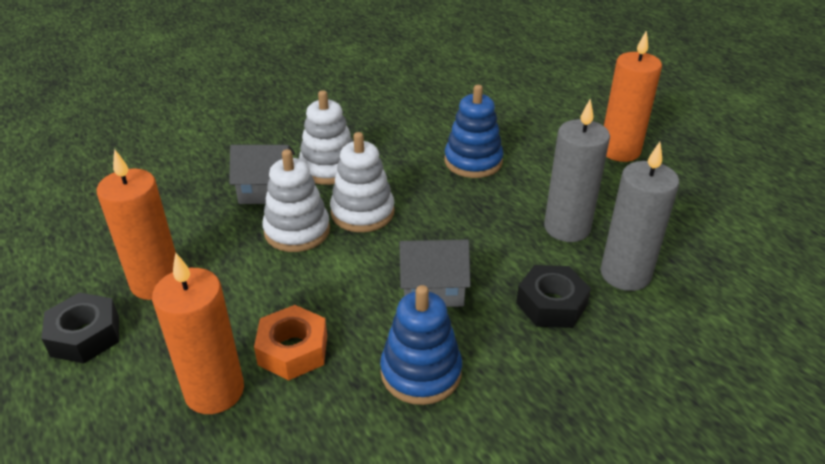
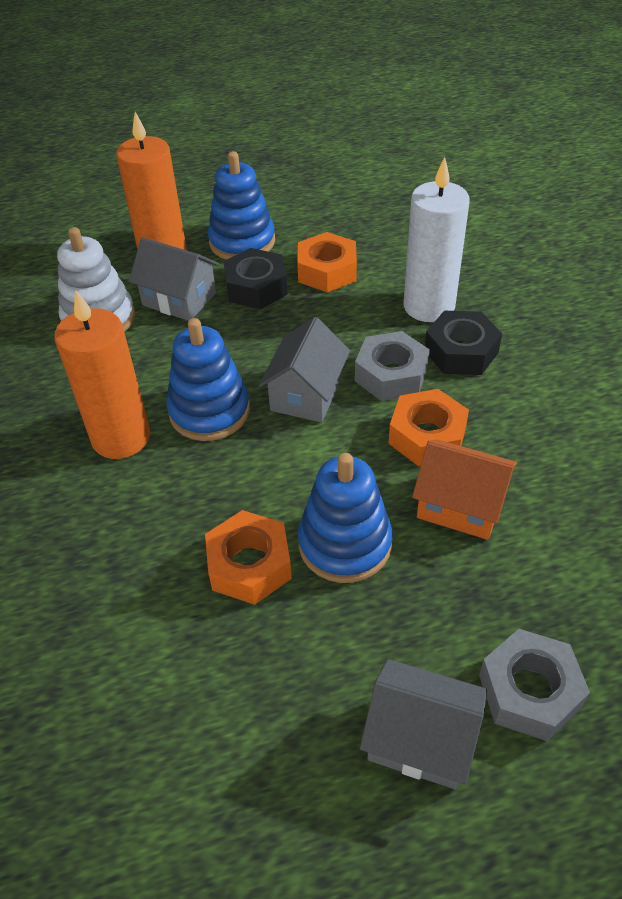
blue stacking toy: [380,285,462,405] [444,85,504,178] = 2 -> [166,318,250,441] [208,151,275,260] [298,453,393,583] = 3
grey candle: [544,99,610,242] [601,142,679,291] = 2 -> none = 0
grey house: [229,145,295,204] [399,240,471,307] = 2 -> [129,237,219,321] [259,317,350,423] [360,659,487,790] = 3
grey nut: none = 0 -> [355,331,430,401] [479,629,590,741] = 2
orange candle: [97,149,176,300] [152,253,244,414] [604,30,662,162] = 3 -> [54,289,150,459] [116,112,187,250] = 2
orange house: none = 0 -> [412,439,517,540] = 1
orange nut: [254,305,327,381] = 1 -> [205,510,292,605] [297,232,357,292] [389,389,469,466] = 3
white candle: none = 0 -> [403,157,470,322] = 1
white stacking toy: [262,149,330,252] [299,90,353,185] [330,132,394,232] = 3 -> [57,227,135,332] = 1

